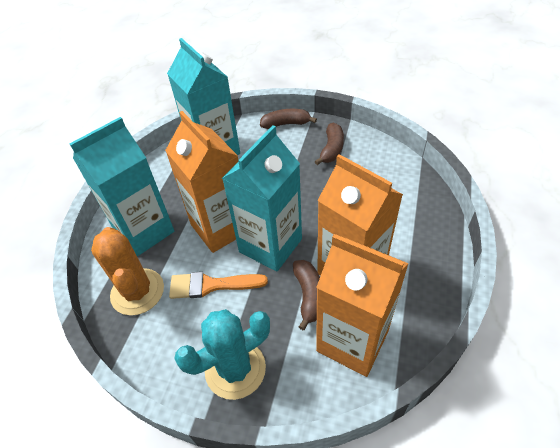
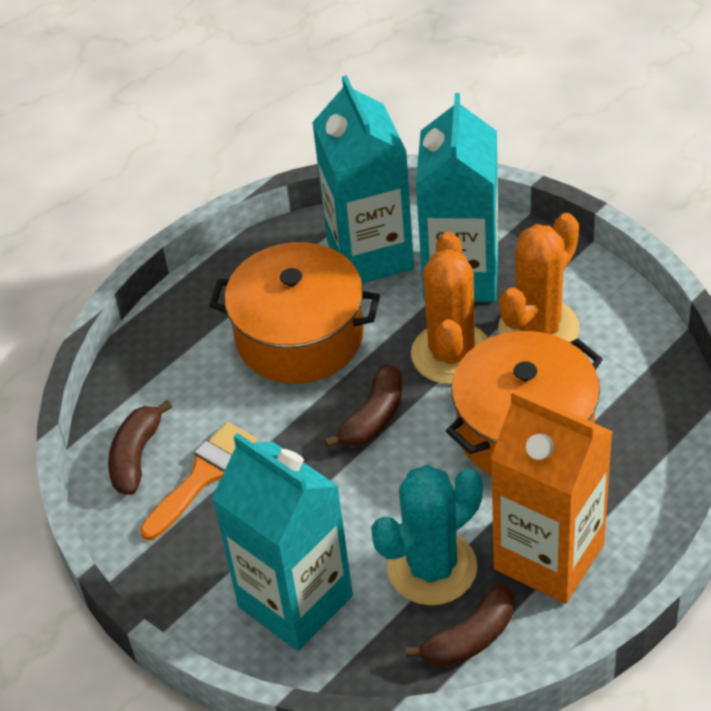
orange cactus: [91,227,164,315] = 1 -> [411,232,488,385] [498,213,580,342] = 2
orange carton: [165,111,238,253] [316,234,409,377] [317,154,403,276] = 3 -> [490,389,613,604] = 1
orange pot: none = 0 -> [209,242,380,384] [446,331,603,475] = 2

